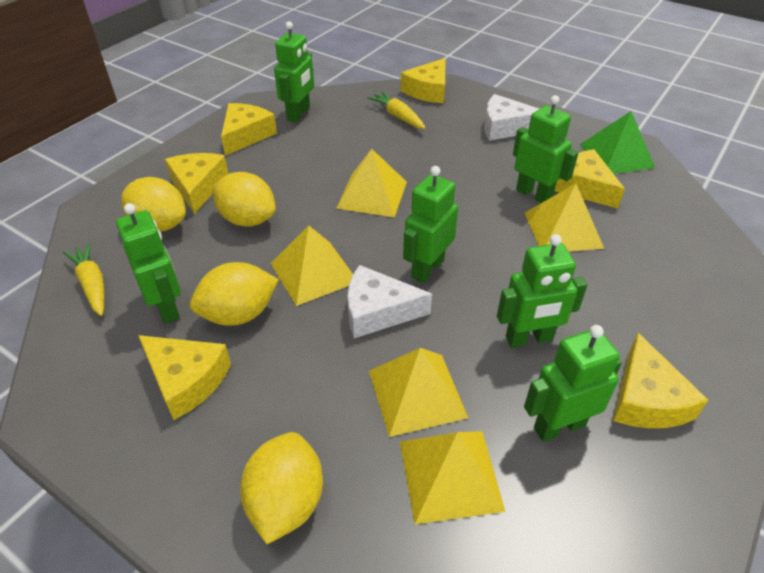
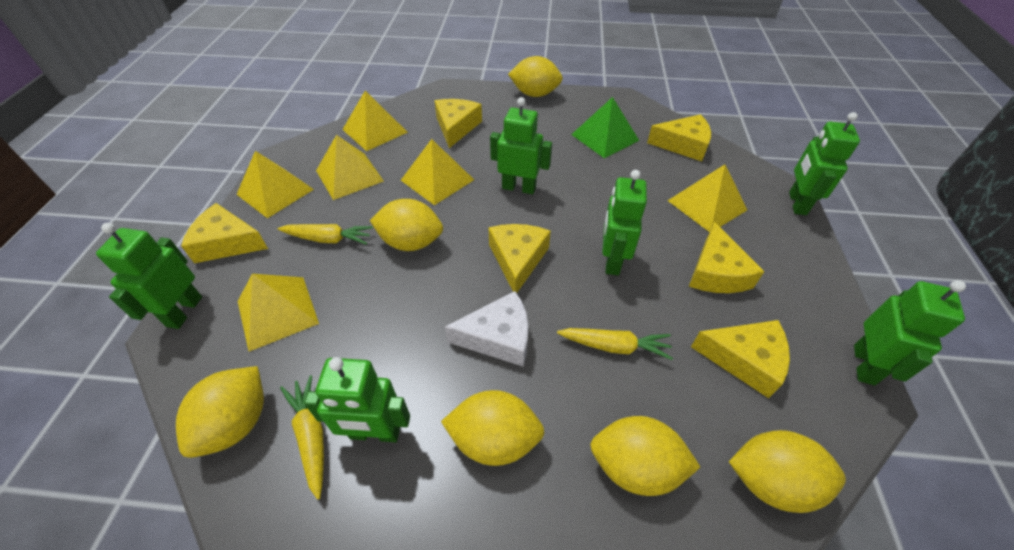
white cheese: [348,265,432,338] [484,94,539,141] = 2 -> [445,291,529,366] = 1
yellow carrot: [63,242,104,316] [367,91,426,129] = 2 -> [278,224,373,245] [280,375,324,500] [557,328,673,360] = 3
yellow lemon: [121,177,186,232] [190,262,279,326] [213,172,276,227] [240,432,323,544] = 4 -> [176,366,264,458] [370,199,443,251] [441,390,545,466] [508,56,563,97] [590,416,700,496] [729,430,846,513] = 6
yellow pyramid: [270,225,353,306] [336,149,407,217] [369,348,468,437] [400,431,505,524] [525,184,604,252] = 5 -> [236,151,314,218] [238,274,319,351] [316,135,384,200] [342,91,408,151] [401,139,474,205] [668,164,747,232] = 6

